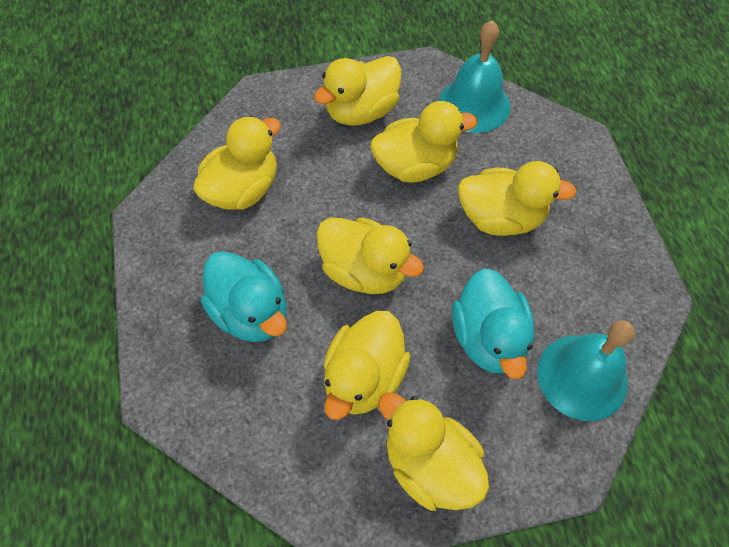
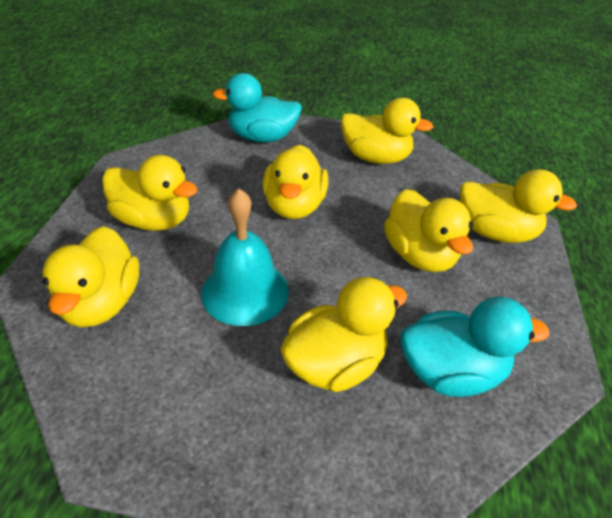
turquoise bell: [439,20,510,133] [537,320,635,421] = 2 -> [201,188,289,326] = 1

